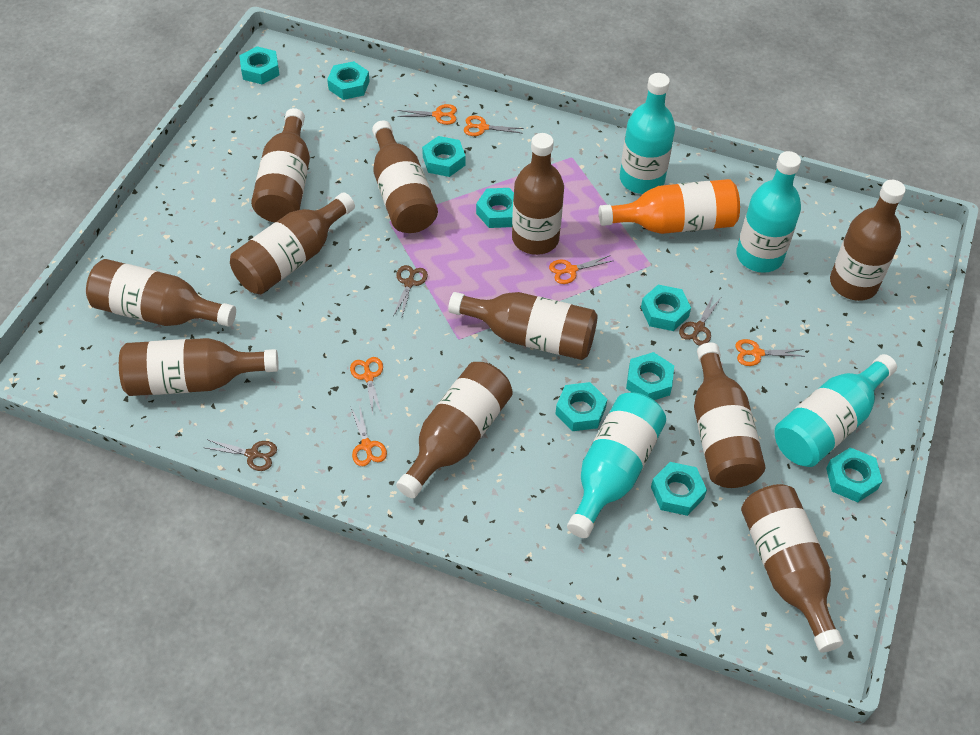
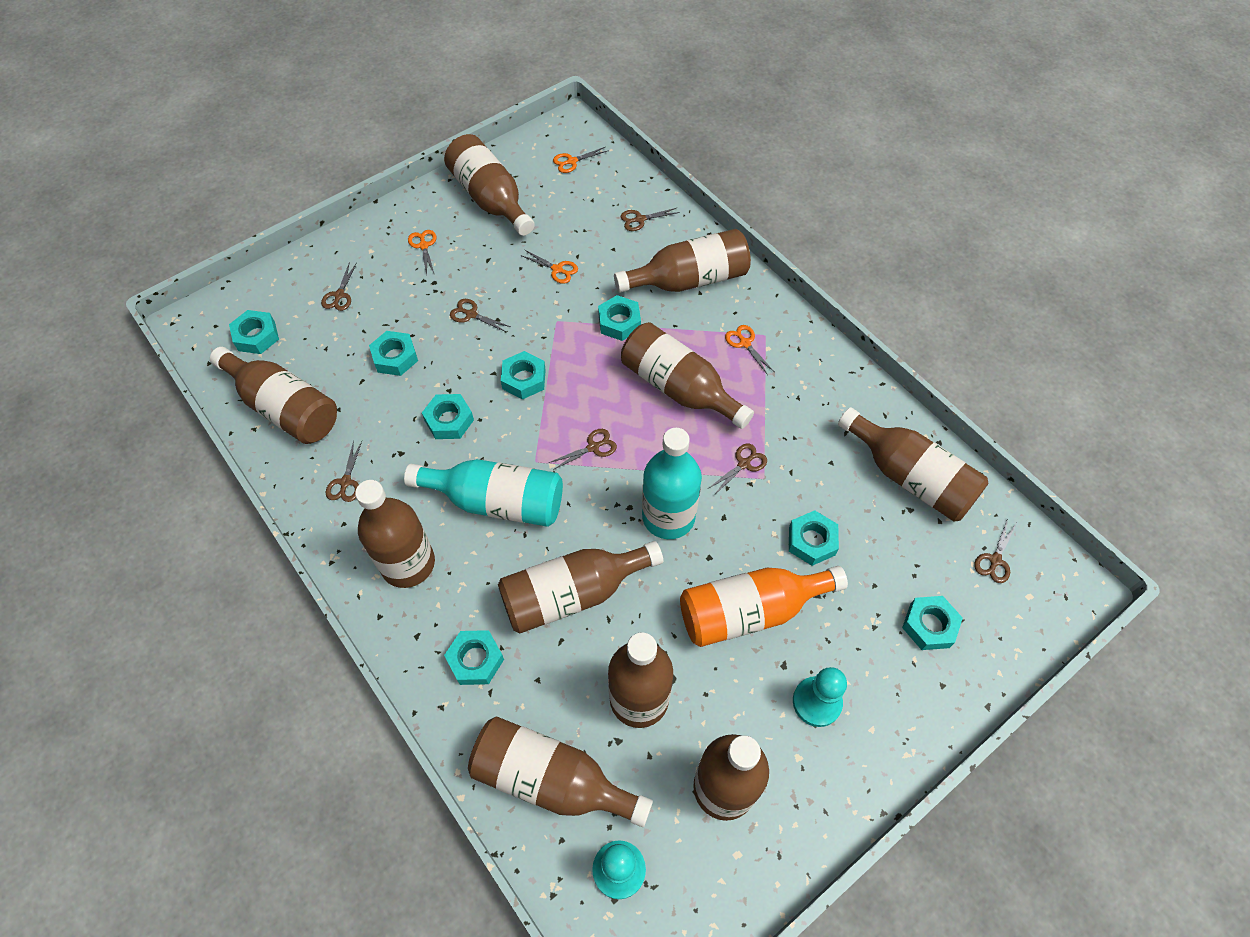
brown bottle: [86,259,236,327] [119,338,279,396] [230,192,355,294] [251,108,310,222] [372,120,438,233] [396,362,513,499] [448,292,598,360] [512,133,564,255] [694,342,765,488] [741,484,843,652] [830,180,905,301] = 11 -> [210,347,337,444] [355,480,435,588] [444,134,535,236] [468,717,653,827] [498,541,663,633] [608,632,673,728] [614,229,751,293] [621,322,754,429] [693,734,769,821] [838,407,989,522] = 10
brown scissors: [206,439,277,471] [393,265,428,316] [679,296,721,346] = 3 -> [321,262,357,311] [326,440,362,502] [450,299,511,332] [549,429,617,470] [621,207,680,231] [708,443,767,495] [974,519,1017,583] = 7
orange scissors: [350,357,383,415] [351,404,387,466] [397,104,457,125] [464,116,524,136] [549,255,612,284] [735,339,804,366] = 6 -> [408,230,436,275] [520,250,578,284] [553,147,607,173] [725,325,774,375] = 4
turquoise bottle: [567,392,666,538] [620,73,675,194] [736,151,801,273] [774,354,897,467] = 4 -> [404,459,563,527] [642,428,702,539] = 2
turquoise nut: [239,46,280,84] [327,61,370,100] [422,136,465,177] [476,188,514,228] [555,382,607,431] [626,352,674,400] [641,285,691,331] [651,462,707,516] [826,447,882,502] = 9 -> [229,310,279,354] [369,331,418,376] [422,394,474,439] [444,630,504,685] [501,351,546,400] [598,295,641,341] [789,510,839,566] [902,596,963,650] = 8
turquoise pawn: none = 0 -> [592,840,646,899] [793,667,847,727] = 2

